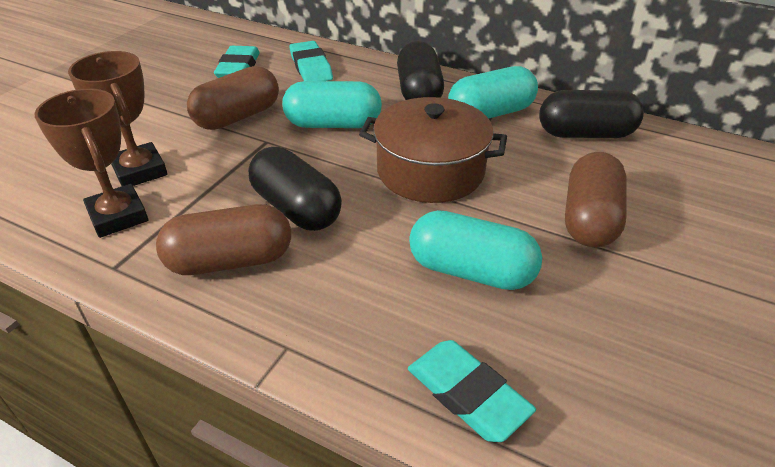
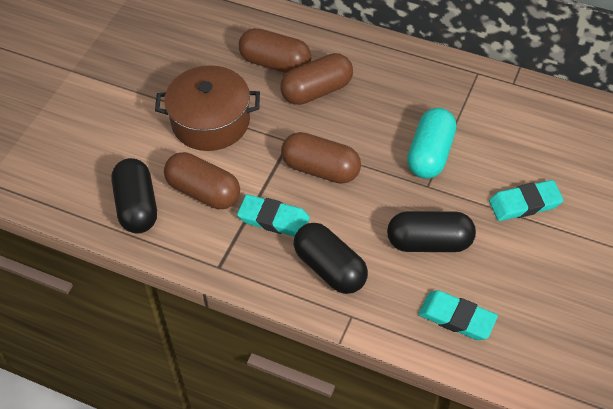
brown capsule: [156,204,291,275] [187,66,279,130] [565,152,627,247] = 3 -> [164,152,240,209] [239,28,311,73] [280,53,353,105] [281,132,361,184] = 4
brown trophy: [34,89,148,238] [68,51,168,186] = 2 -> none = 0
turquoise capsule: [282,81,382,128] [409,210,542,290] [448,66,538,119] = 3 -> [407,108,456,179] = 1

